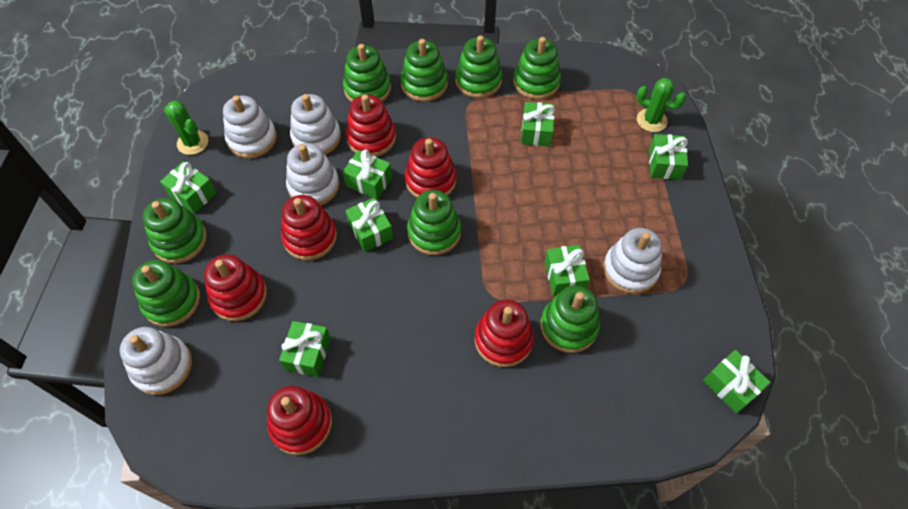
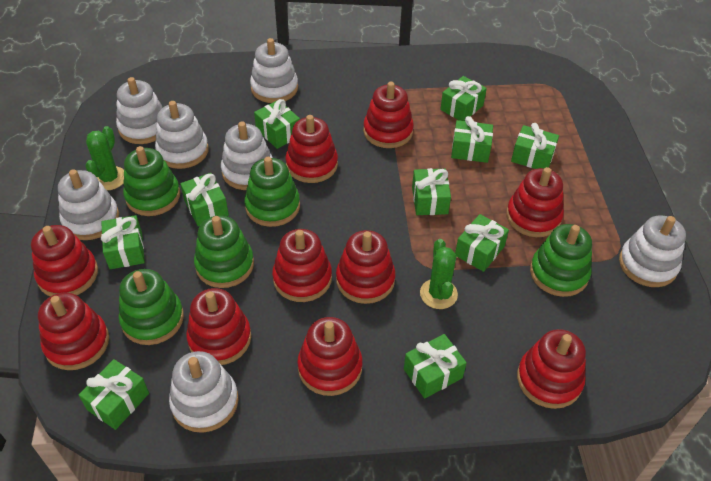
green gift: [160,161,217,214] [279,321,331,377] [343,149,392,199] [345,198,393,252] [521,102,555,147] [544,245,590,296] [649,134,688,180] [703,350,770,413] = 8 -> [79,359,149,430] [101,215,145,269] [180,173,229,227] [254,99,300,149] [404,334,467,399] [412,168,451,215] [440,76,487,121] [451,116,493,163] [455,214,509,272] [511,123,559,169] = 10
green stacking toy: [132,260,200,327] [143,198,207,264] [343,44,391,102] [400,39,448,102] [407,190,461,255] [455,35,502,98] [513,37,561,100] [540,285,600,353] = 8 -> [119,269,184,345] [123,146,180,216] [194,215,254,288] [245,157,300,227] [530,224,592,297] = 5
red stacking toy: [204,254,267,321] [267,386,332,455] [281,195,337,260] [346,95,396,157] [405,137,456,198] [475,299,534,367] = 6 -> [31,225,98,297] [38,292,109,370] [186,288,251,365] [272,229,332,302] [286,115,338,183] [297,317,363,396] [336,230,395,304] [363,82,414,148] [506,167,564,237] [517,329,586,409] = 10
white stacking toy: [120,327,192,395] [223,95,277,158] [286,143,339,206] [290,94,341,155] [603,228,662,294] = 5 -> [58,169,119,240] [116,77,163,144] [155,101,209,169] [169,351,238,433] [221,121,273,190] [250,38,298,103] [619,215,686,287] = 7

